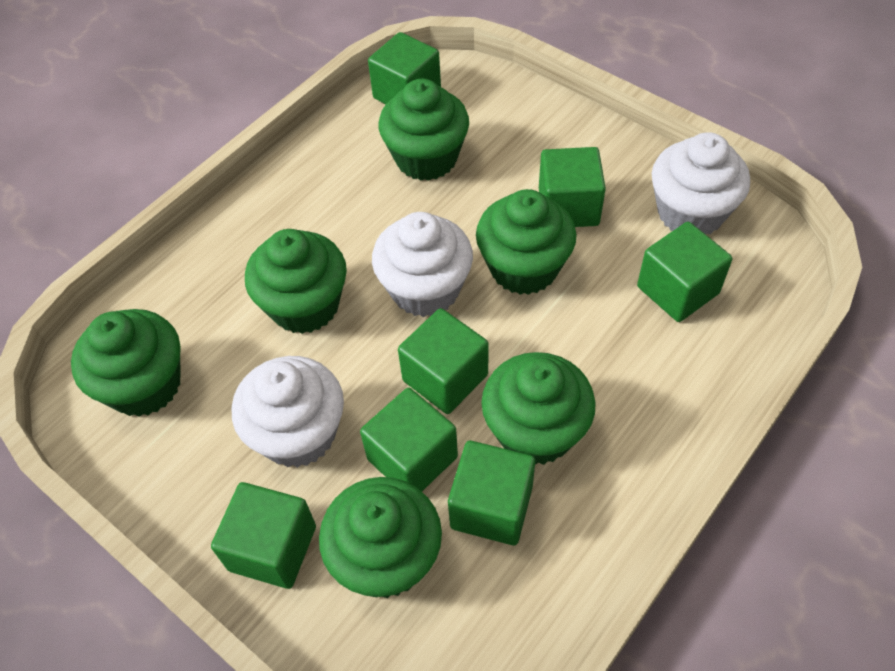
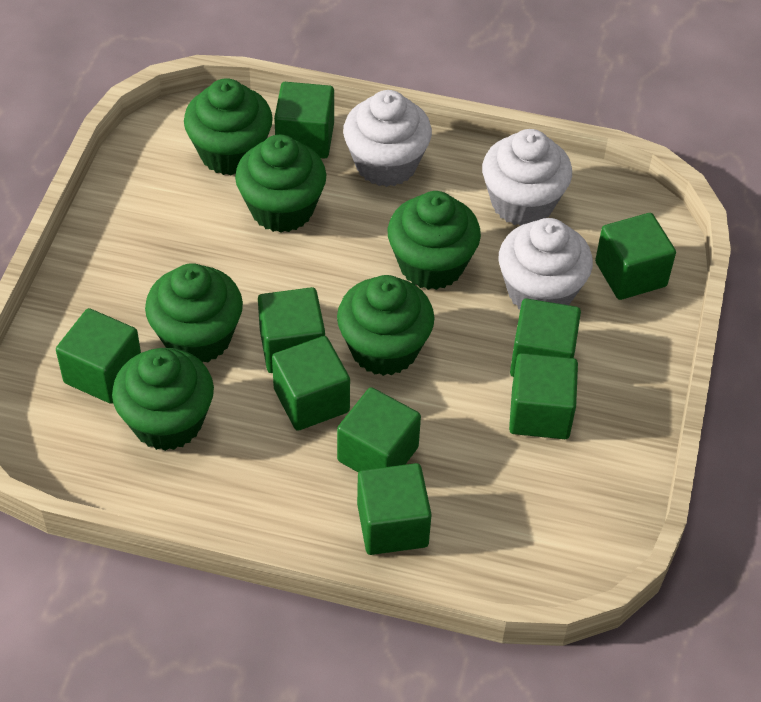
green cube: [211,482,316,589] [360,388,458,492] [368,32,441,104] [398,308,488,414] [448,441,535,545] [539,147,606,227] [637,222,732,322] = 7 -> [56,308,141,404] [258,287,325,373] [272,336,350,431] [274,82,334,159] [337,387,421,473] [357,463,432,555] [509,353,578,439] [510,299,581,377] [595,213,676,300] = 9

